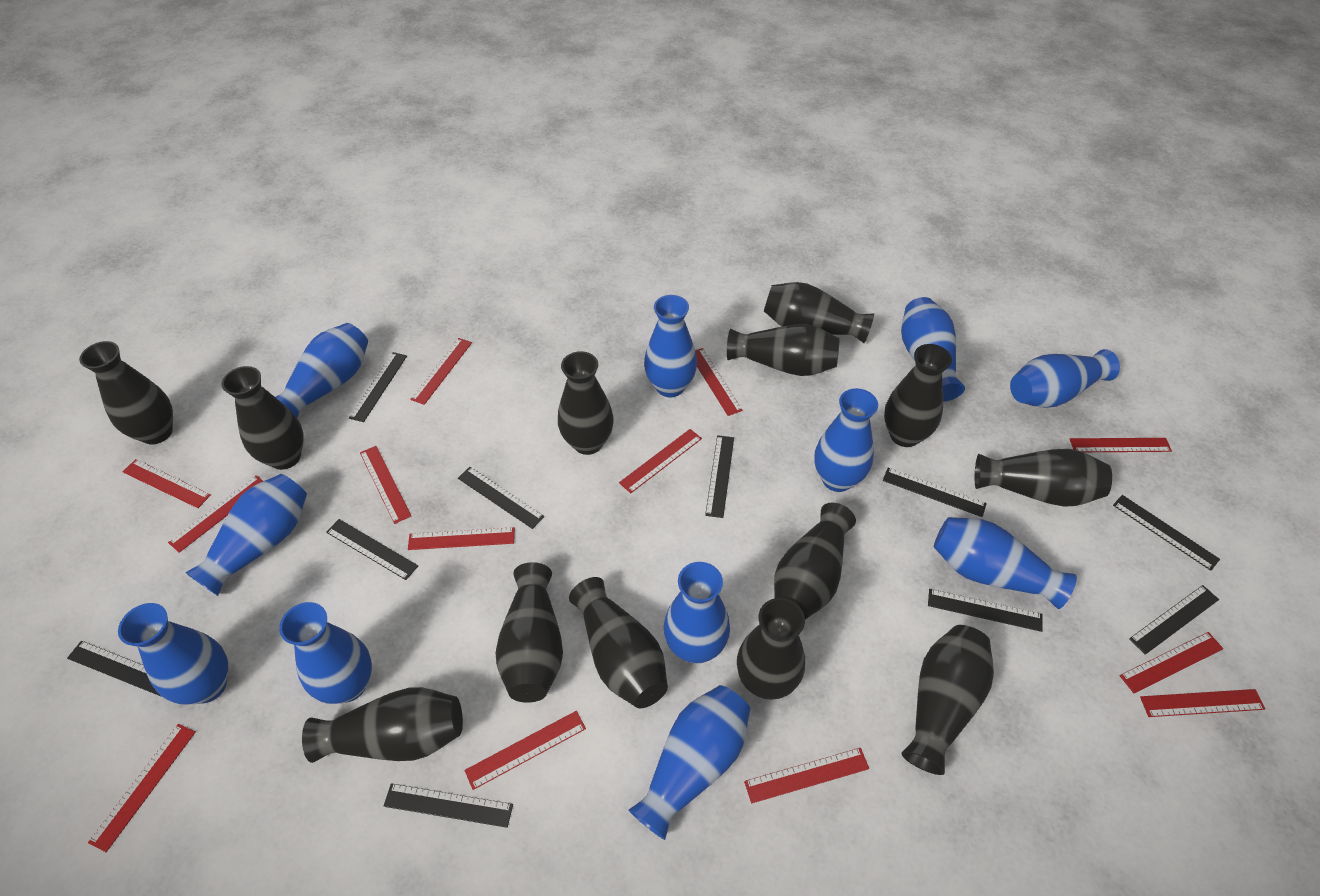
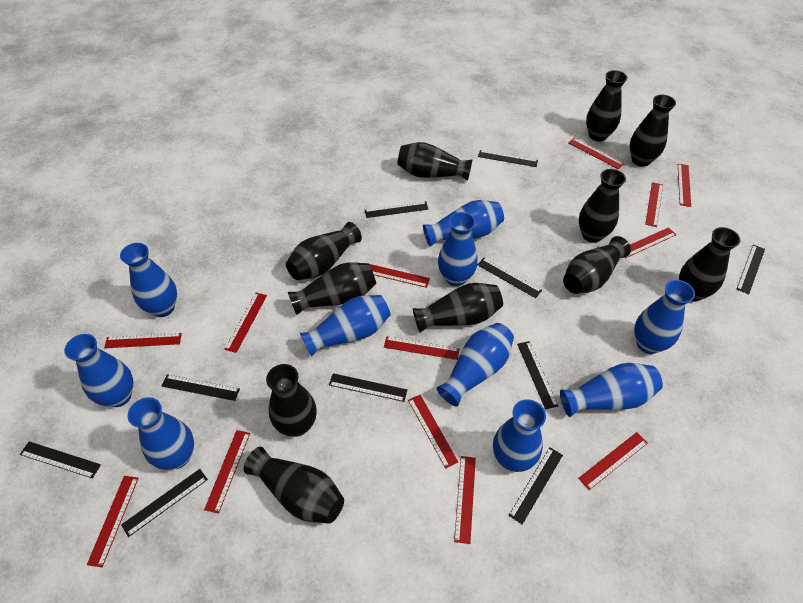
black vase: [79,341,173,444] [222,366,304,470] [302,687,463,763] [496,562,563,703] [558,351,614,455] [569,577,668,709] [727,324,840,376] [737,598,805,700] [764,282,874,343] [774,503,856,620] [884,344,952,447] [901,625,994,775] [975,449,1112,507] = 13 -> [244,447,344,524] [266,364,317,437] [286,222,362,280] [288,262,376,315] [397,142,472,181] [413,283,503,333] [563,236,631,294] [579,169,626,243] [586,70,627,142] [630,95,676,167] [679,227,741,302] = 11
blue vase: [118,603,228,705] [185,474,307,596] [275,323,368,418] [279,602,372,704] [628,685,750,840] [644,295,697,397] [664,562,730,664] [815,388,878,492] [901,297,965,402] [934,517,1077,609] [1010,349,1120,408] = 11 -> [64,334,133,407] [120,243,177,317] [127,397,194,470] [300,295,391,356] [423,200,504,247] [437,323,514,407] [438,212,478,286] [493,399,546,472] [560,363,663,417] [634,280,695,354] = 10

